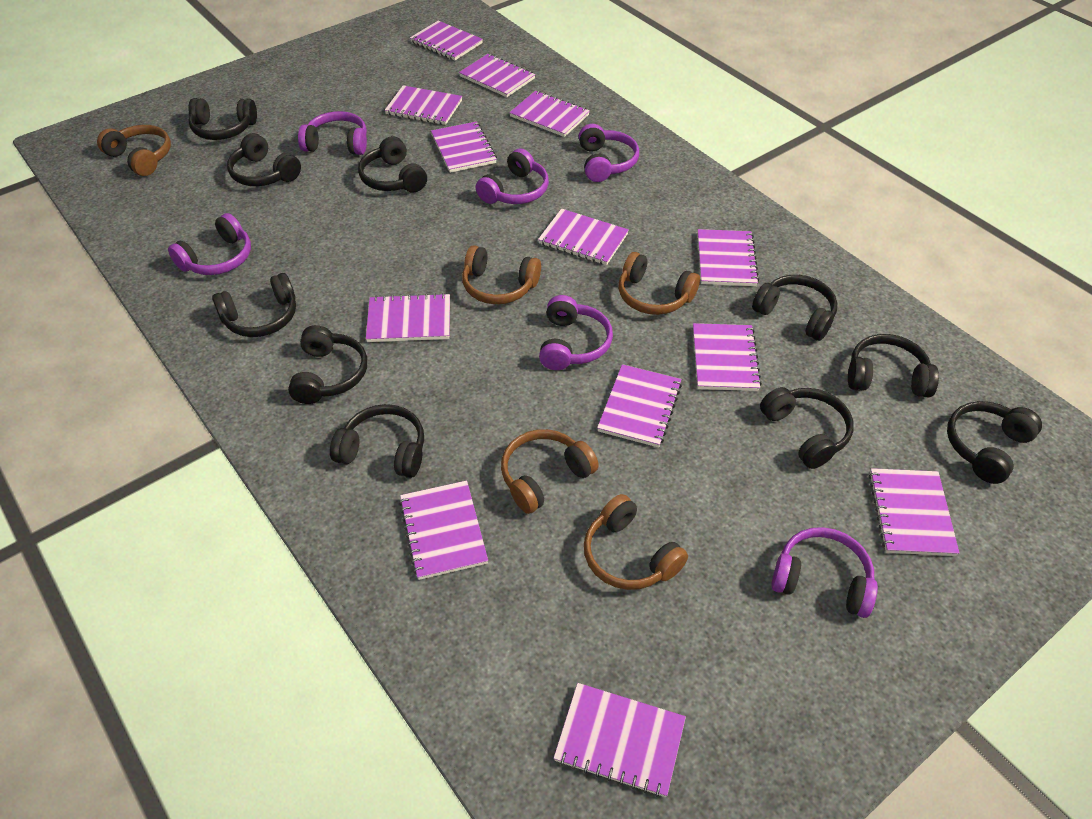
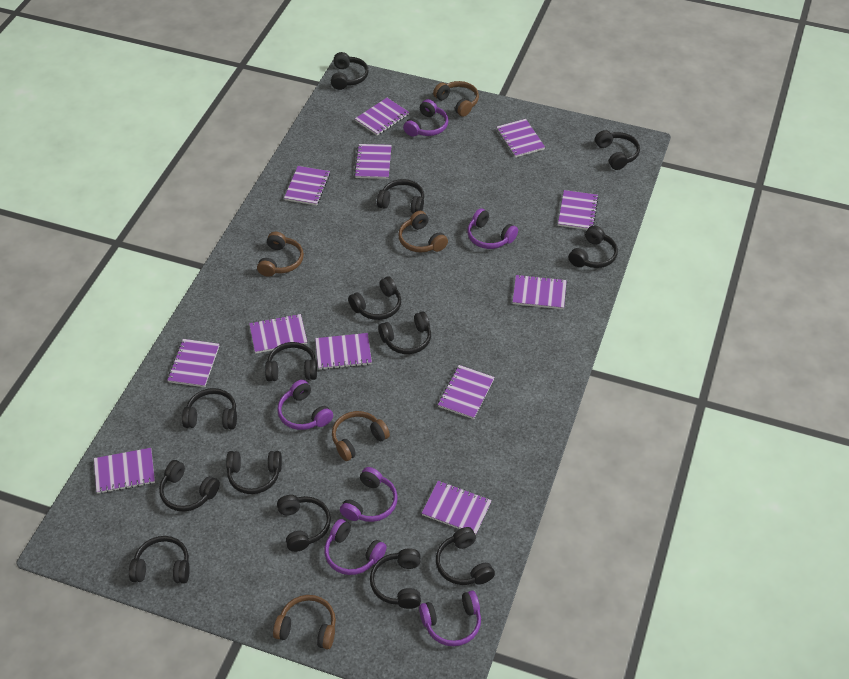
black headphones: [188,98,257,140] [212,273,296,337] [227,133,301,186] [288,325,367,404] [330,404,424,478] [358,136,427,193] [752,275,837,341] [760,387,854,469] [848,334,939,397] [947,401,1042,484] = 10 -> [129,536,190,584] [159,460,220,512] [182,388,237,430] [226,451,282,494] [265,342,317,381] [277,495,331,552] [331,52,369,90] [348,276,401,320] [370,548,421,609] [377,179,424,213] [378,312,431,354] [436,527,495,585] [569,225,618,268] [595,130,640,170] = 14
purple notebook: [366,293,450,342] [385,85,462,125] [399,481,488,580] [410,21,483,60] [431,121,497,173] [459,54,535,97] [509,91,590,137] [538,209,629,265] [554,683,686,797] [597,364,682,447] [693,323,762,391] [698,229,759,286] [869,468,959,556] = 13 -> [94,448,155,494] [167,339,219,387] [249,314,307,353] [284,166,330,206] [315,333,372,370] [354,144,392,179] [355,98,409,136] [422,481,492,535] [438,365,494,419] [497,119,545,158] [513,275,567,309] [558,190,599,230] = 12

